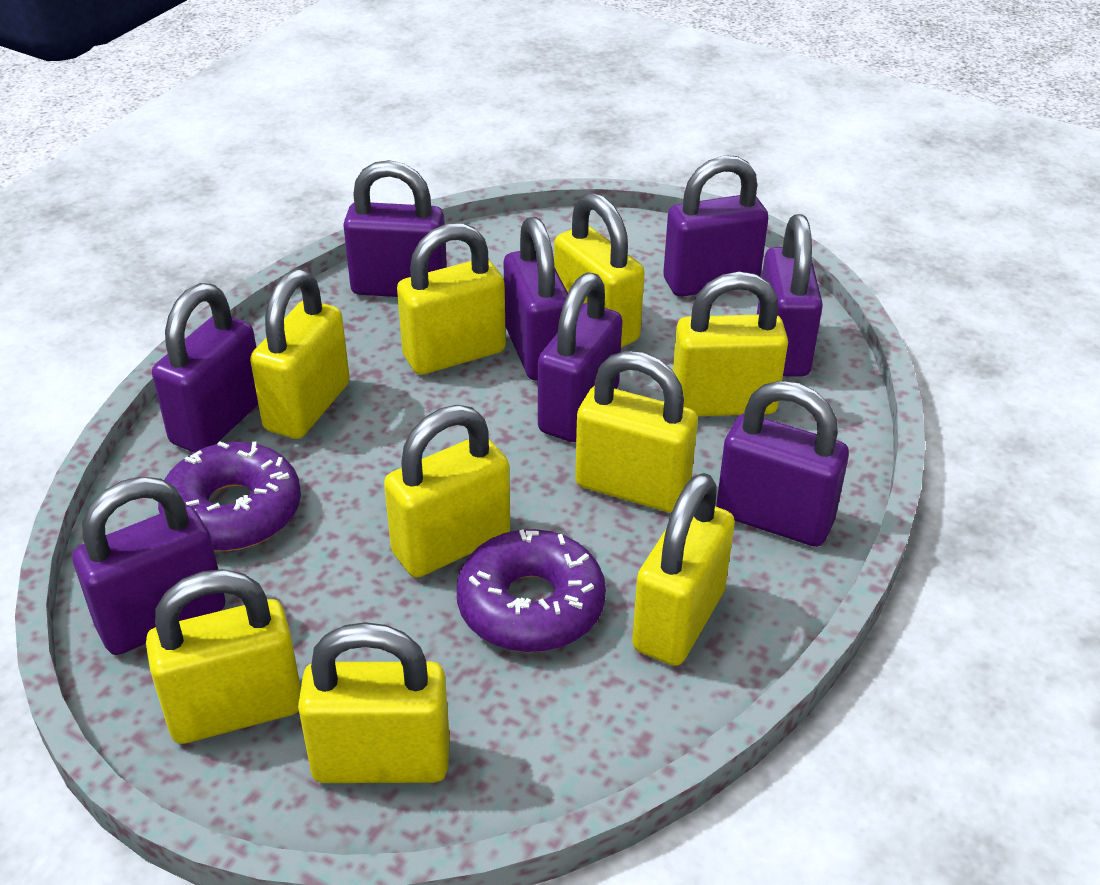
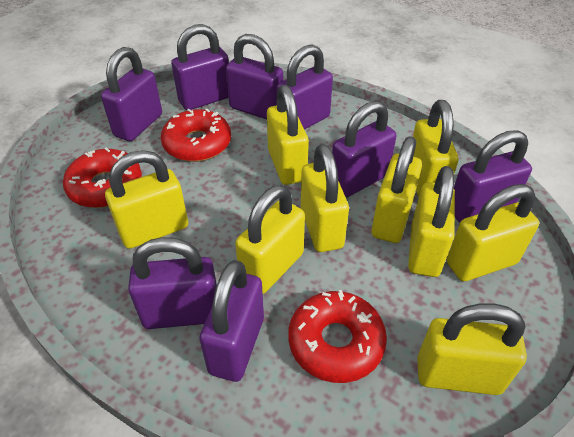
purple donut: [158,441,301,551] [457,529,606,652] = 2 -> none = 0
red donut: none = 0 -> [63,147,142,208] [161,109,231,162] [288,290,387,383] = 3

